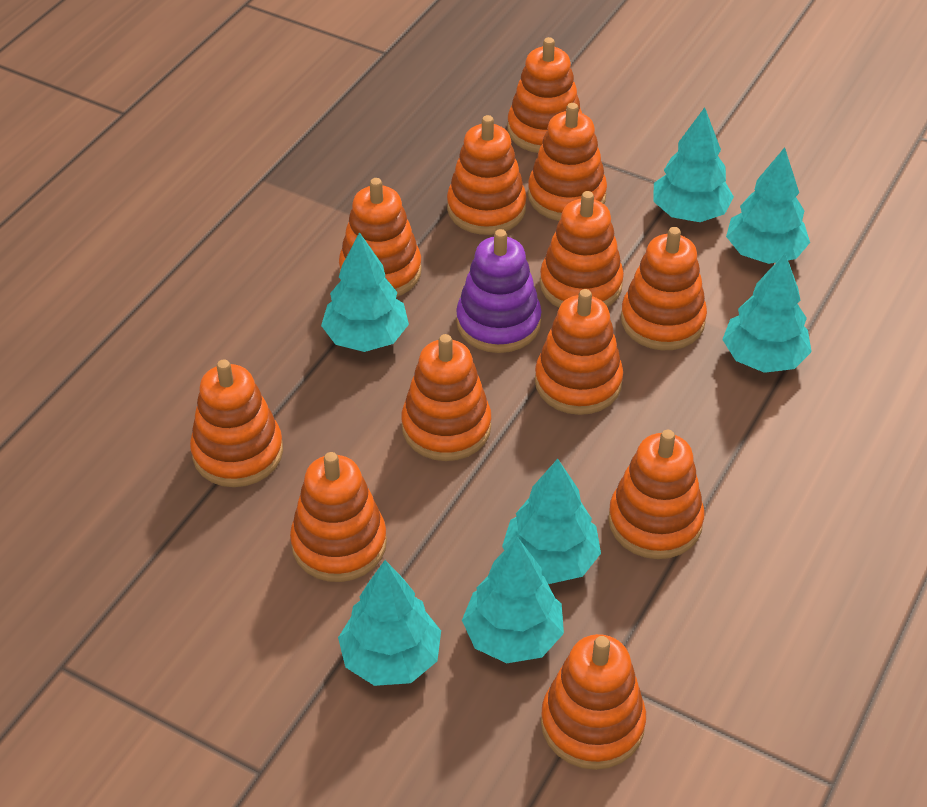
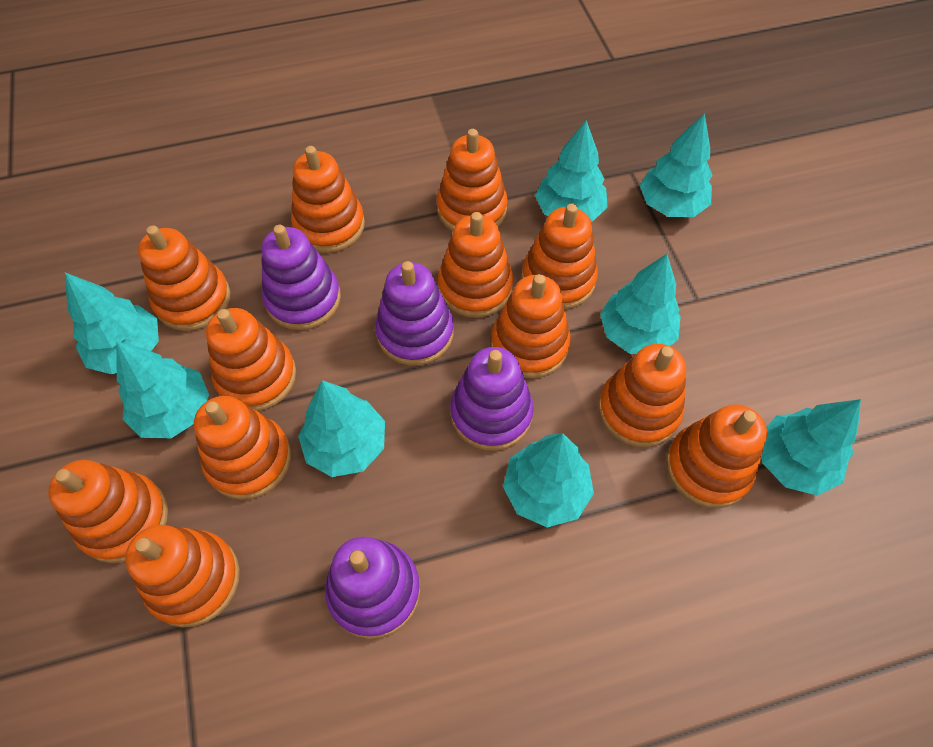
purple stacking toy: [456,229,541,353] = 1 -> [261,225,341,330] [325,537,420,639] [375,261,454,366] [450,347,534,451] = 4
turquoise tree: [321,232,409,352] [338,560,441,686] [462,537,564,663] [502,459,601,584] [653,107,734,222] [722,253,812,373] [726,147,810,264] = 7 -> [65,273,159,374] [116,341,209,438] [298,380,385,477] [503,433,594,527] [535,121,607,222] [600,254,681,354] [640,113,713,217] [762,399,861,496] = 8

